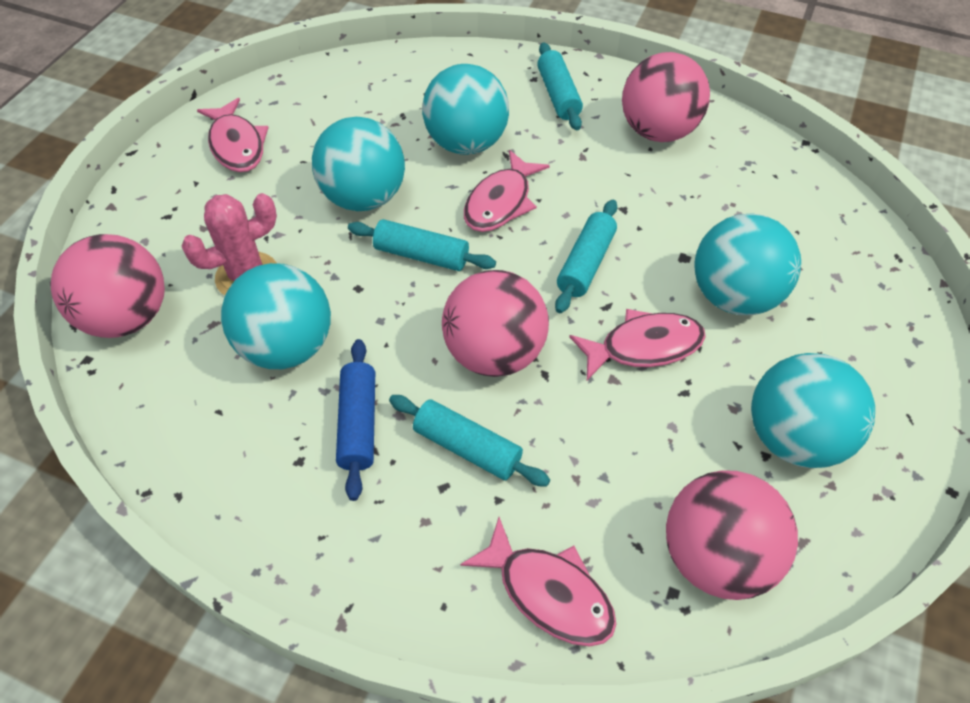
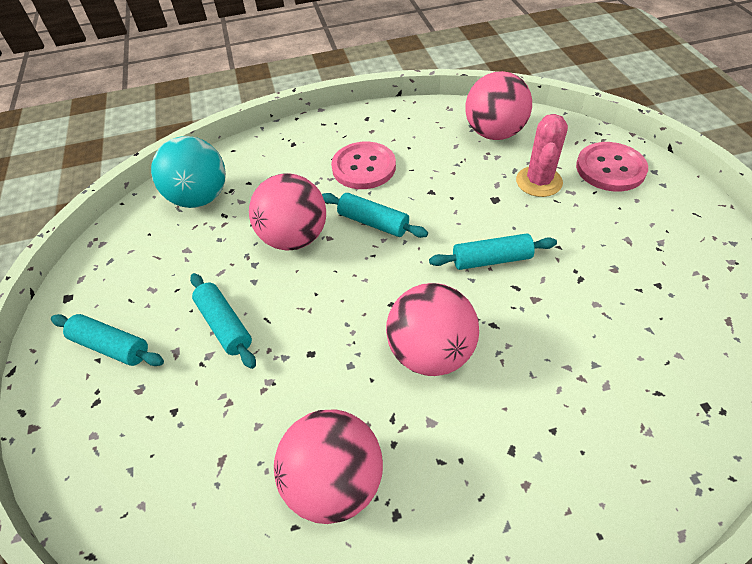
blue rolling pin: [336,339,375,501] = 1 -> none = 0
pink button: none = 0 -> [331,142,396,189] [576,142,648,192] = 2
pink fish: [197,98,269,172] [460,517,616,646] [464,150,550,232] [569,309,706,380] = 4 -> none = 0
turquoise ball: [221,263,331,369] [312,117,405,211] [422,64,509,155] [694,213,801,315] [751,353,875,468] = 5 -> [151,136,226,208] = 1

